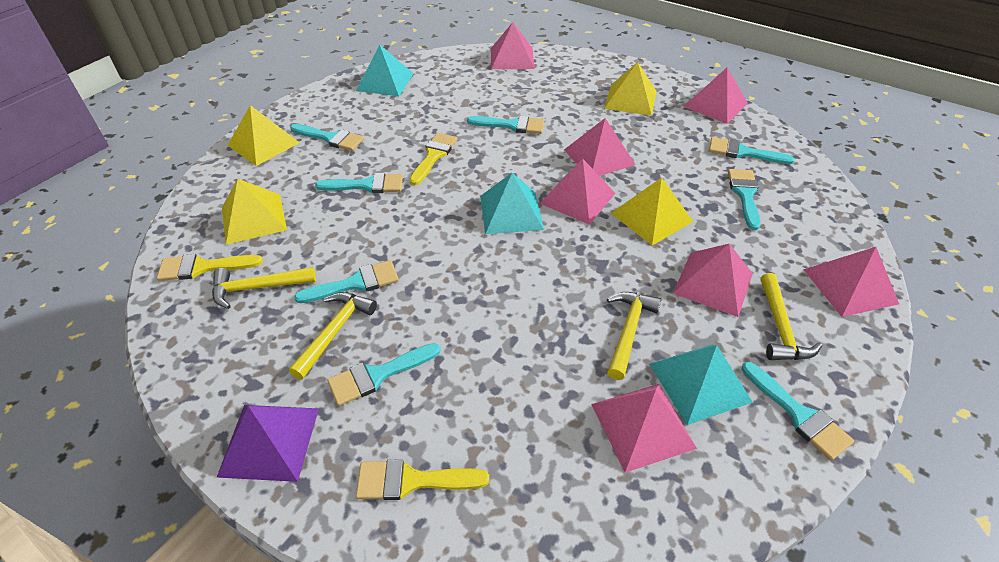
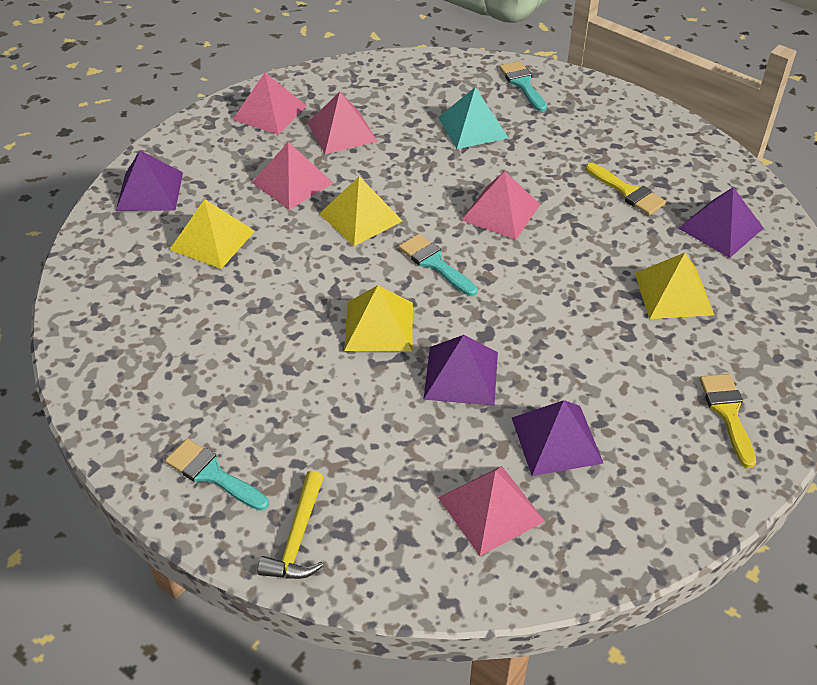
pink pyramid: [491,22,535,69] [539,159,615,225] [564,118,636,176] [591,384,697,473] [673,244,753,317] [684,67,748,124] [803,247,899,317] = 7 -> [232,73,307,135] [252,142,333,210] [308,92,378,154] [438,466,545,556] [461,171,540,240] = 5
purple pyramid: [216,405,319,482] = 1 -> [116,150,183,211] [423,335,498,405] [512,400,604,476] [678,187,764,258] = 4
turquoise brush: [290,124,364,151] [294,260,399,303] [315,173,403,193] [327,343,441,406] [467,116,544,134] [709,137,795,164] [728,169,761,230] [742,362,854,461] = 8 -> [165,439,269,511] [399,234,478,296] [499,61,547,112] = 3
turquoise pyramid: [356,45,414,96] [480,173,544,234] [649,345,753,425] = 3 -> [438,87,508,149] = 1
yellow brush: [157,254,263,281] [356,459,489,500] [409,133,457,185] = 3 -> [586,163,666,215] [700,374,756,468] = 2
yellow hammer: [212,267,316,309] [289,292,377,379] [607,292,662,380] [761,273,822,360] = 4 -> [257,471,324,579] = 1

